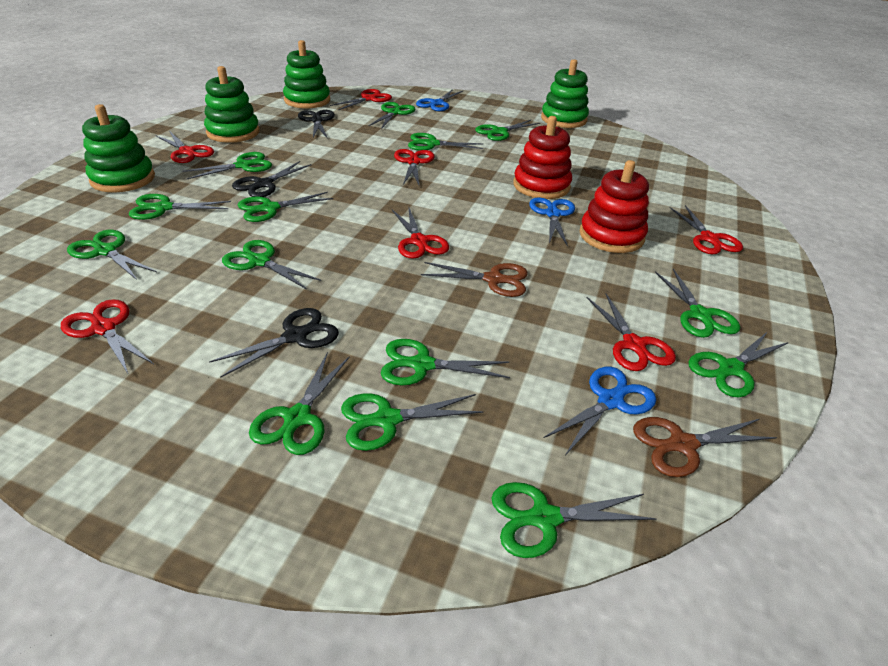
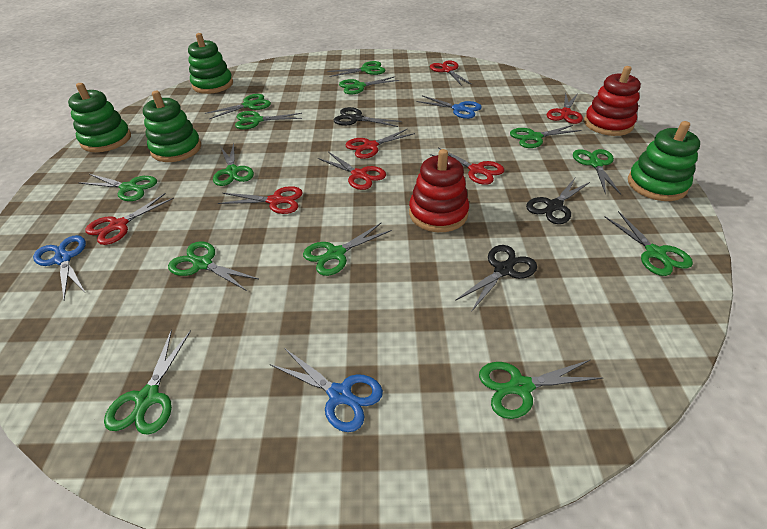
brown scissors: [421,262,528,297] [633,417,777,477] = 2 -> none = 0
green scissors: [67,230,157,280] [129,194,231,220] [182,152,272,179] [222,240,321,289] [238,192,333,222] [249,352,350,455] [341,393,483,451] [369,102,415,129] [381,339,510,385] [408,133,484,151] [475,120,540,141] [491,482,657,558] [655,269,740,338] [688,331,789,398] = 14 -> [79,174,157,201] [104,329,191,435] [168,241,259,291] [205,94,271,119] [213,143,254,186] [235,111,302,129] [303,222,392,276] [327,61,385,77] [339,76,399,94] [479,360,603,419] [510,125,581,148] [573,149,622,195] [604,211,693,276] = 13

